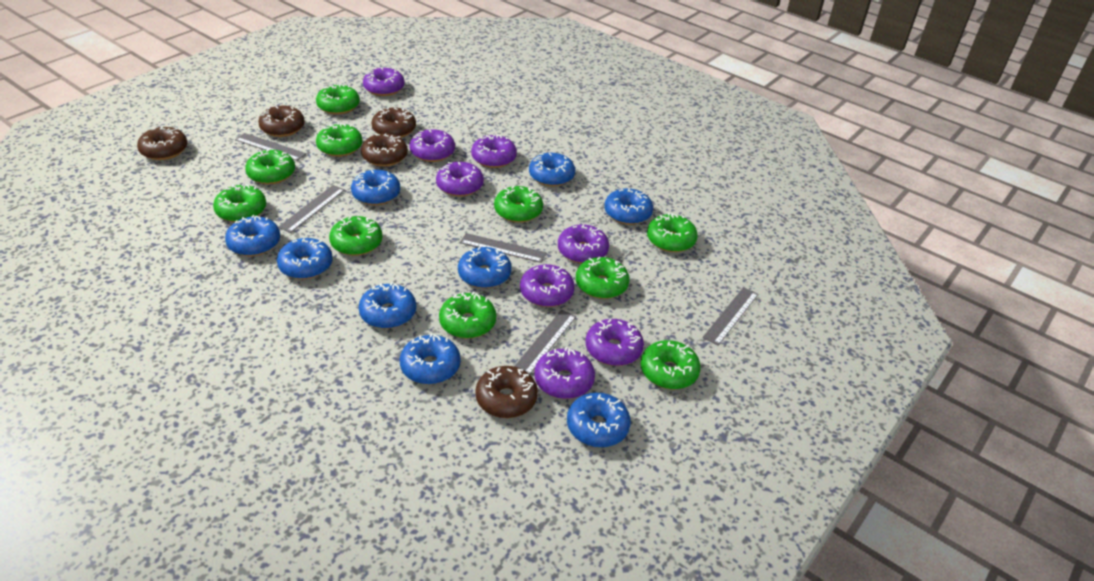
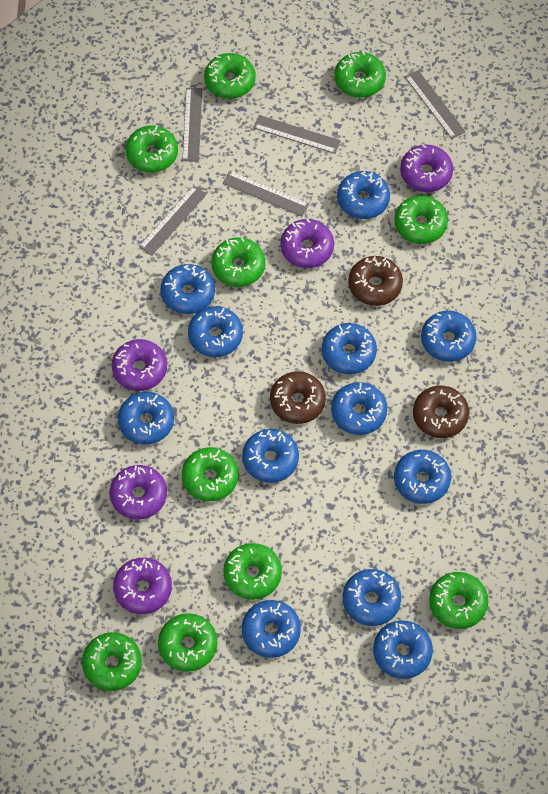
blue donut: [225,215,280,256] [277,238,333,279] [351,170,400,205] [359,282,416,329] [400,333,460,385] [458,247,512,288] [529,153,575,186] [567,393,631,448] [605,188,653,225] = 9 -> [118,392,174,445] [161,264,215,314] [188,306,243,357] [242,429,299,483] [242,600,301,658] [322,323,377,374] [331,382,387,435] [337,171,390,219] [343,569,401,626] [373,620,433,679] [394,450,451,504] [421,311,476,362] = 12
brown donut: [137,127,188,160] [258,106,305,137] [361,133,408,167] [371,107,416,138] [475,366,538,418] = 5 -> [270,371,326,424] [348,256,403,306] [413,386,469,438] = 3
purple donut: [363,68,405,96] [409,129,455,162] [436,162,484,197] [471,134,517,168] [520,264,575,307] [534,347,595,399] [558,224,609,264] [586,319,644,366] = 8 -> [110,465,167,519] [112,339,167,391] [113,558,172,614] [280,219,334,268] [400,144,453,192] = 5

